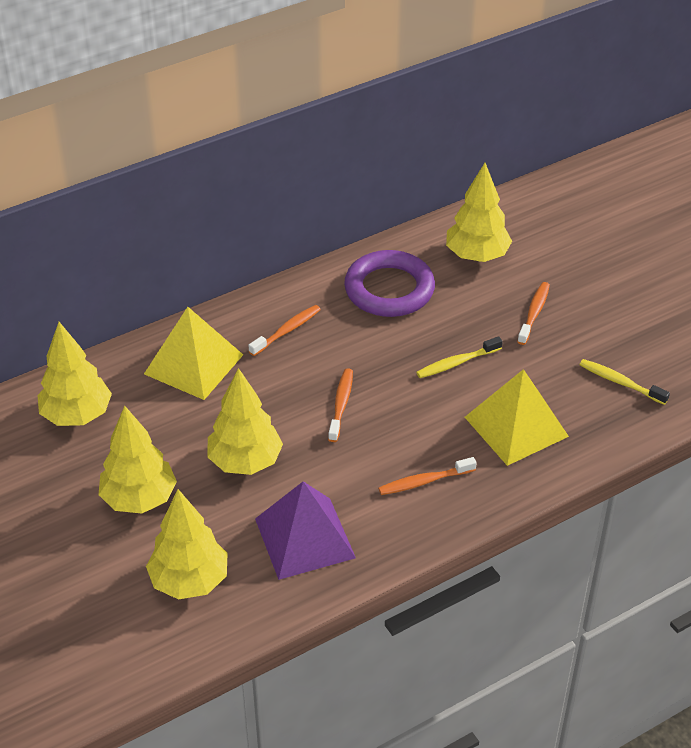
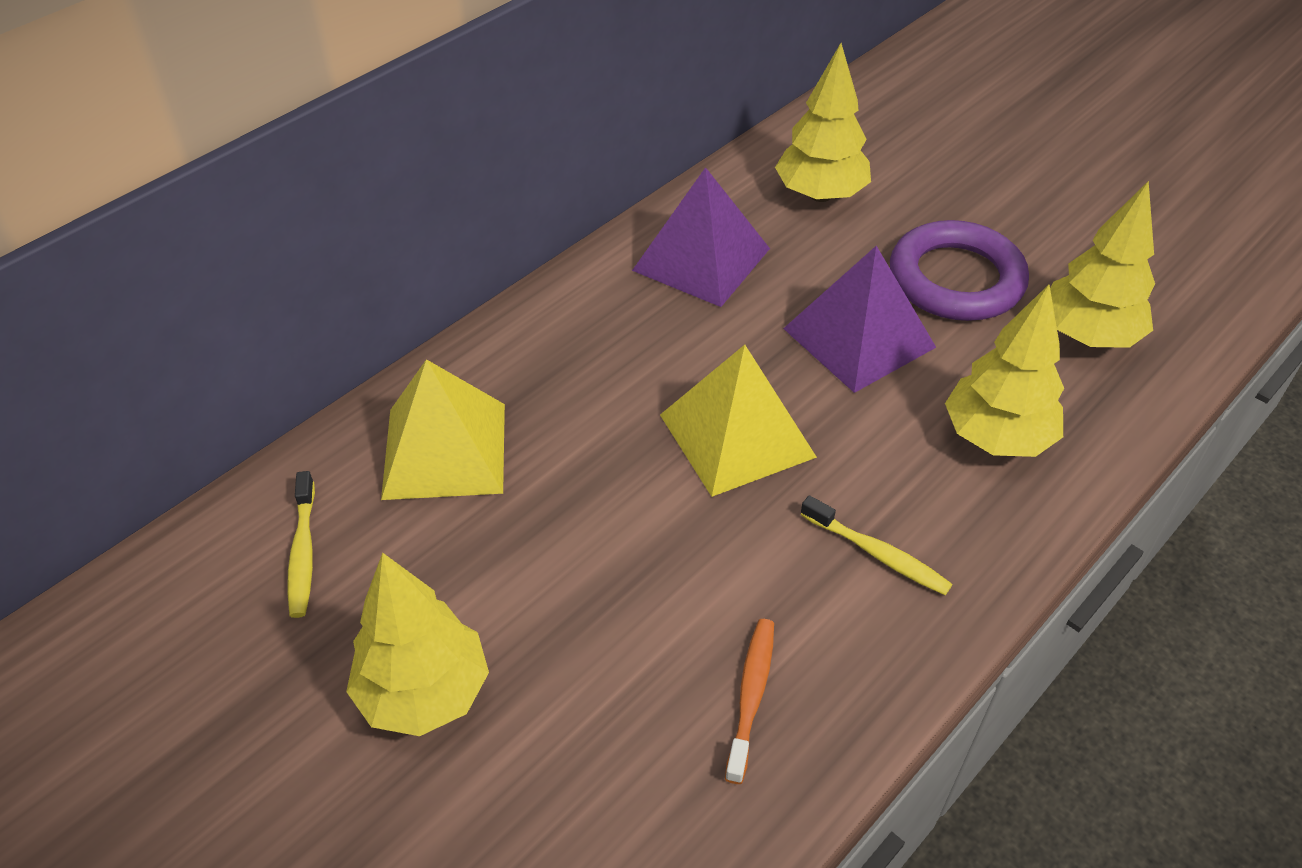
orange toothbrush: [248,305,321,356] [328,368,353,442] [378,457,477,495] [517,282,550,345] = 4 -> [725,619,774,784] = 1
purple pyramid: [255,481,356,580] = 1 -> [632,167,770,307] [783,246,936,393] = 2
yellow tree: [38,322,112,426] [98,406,177,514] [146,489,228,600] [207,368,283,475] [446,163,512,262] = 5 -> [346,553,489,736] [775,43,871,202] [945,285,1064,457] [1050,181,1155,348] = 4

